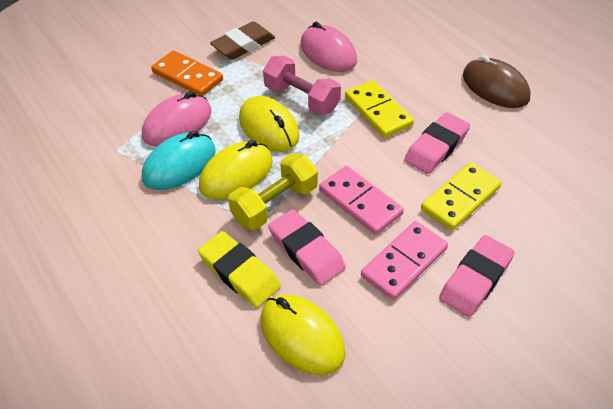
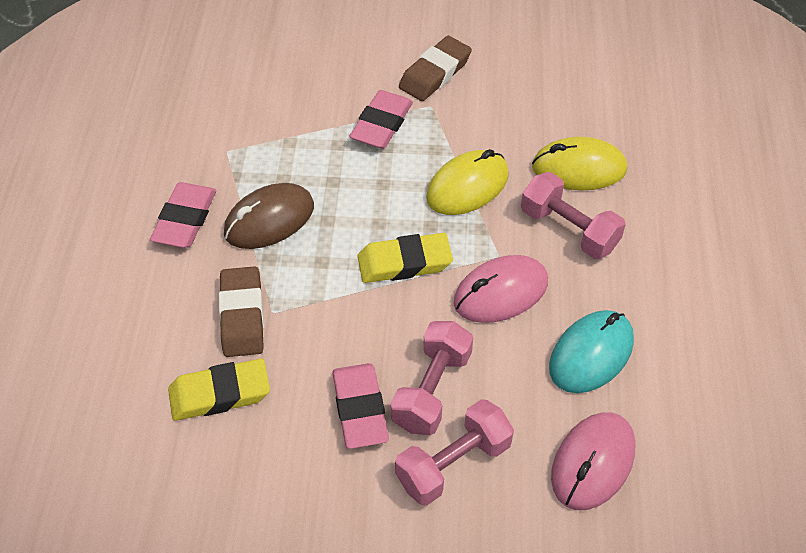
brown eraser: [210,21,275,59] = 1 -> [219,266,264,357] [399,36,472,101] = 2
orange domino: [151,50,223,96] = 1 -> none = 0
pink domino: [319,166,404,235] [361,221,448,300] = 2 -> none = 0
pink dumbbell: [263,56,341,115] = 1 -> [391,321,473,435] [395,399,514,505] [521,172,626,259] = 3
yellow domino: [345,80,414,138] [421,162,502,231] = 2 -> none = 0
yellow dumbbell: [228,153,318,230] = 1 -> none = 0
yellow eraser: [198,231,281,308] = 1 -> [168,359,270,421] [357,233,453,283] = 2
yellow mouse: [199,140,273,200] [239,96,299,152] [260,294,345,375] = 3 -> [426,149,509,215] [532,137,627,190] = 2

